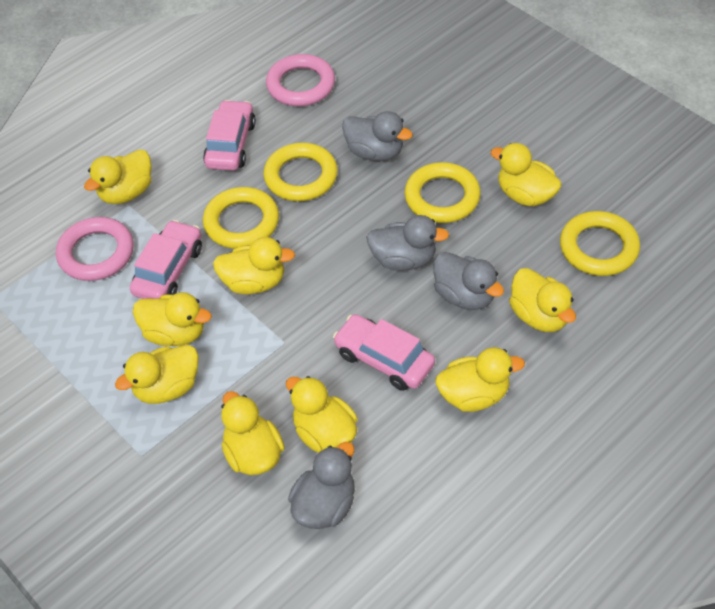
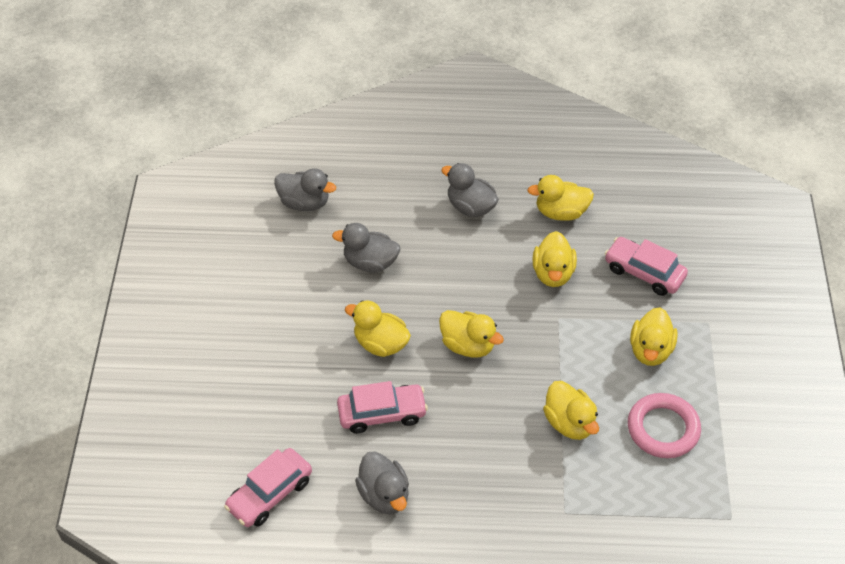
pink ring: [56,217,134,281] [266,54,335,106] = 2 -> [628,393,701,458] = 1
yellow duck: [84,149,151,204] [115,345,199,404] [133,292,212,346] [213,237,295,294] [221,391,285,475] [286,376,358,453] [435,347,525,412] [491,143,562,206] [509,268,576,332] = 9 -> [345,301,411,357] [439,310,504,358] [527,175,594,221] [532,231,577,287] [543,381,599,440] [630,307,678,366] = 6
yellow ring: [203,187,279,249] [264,143,338,201] [405,162,481,223] [560,211,640,276] = 4 -> none = 0

